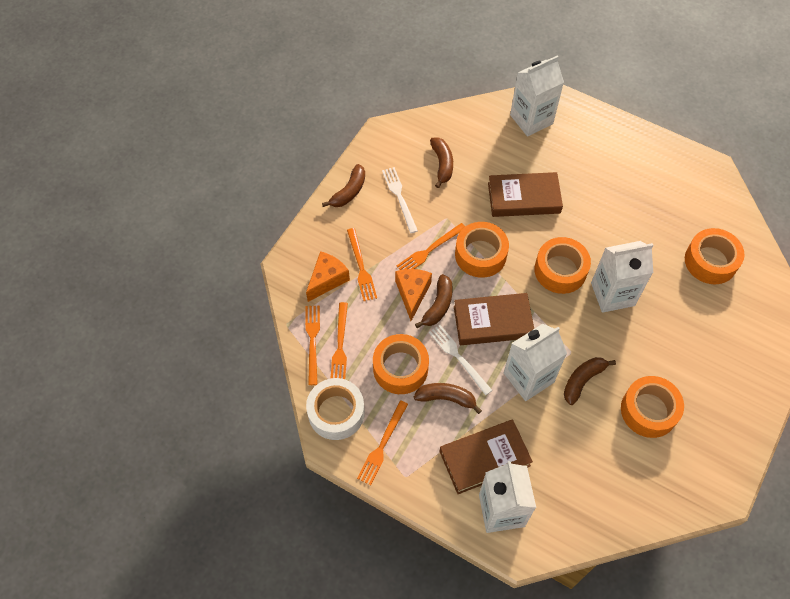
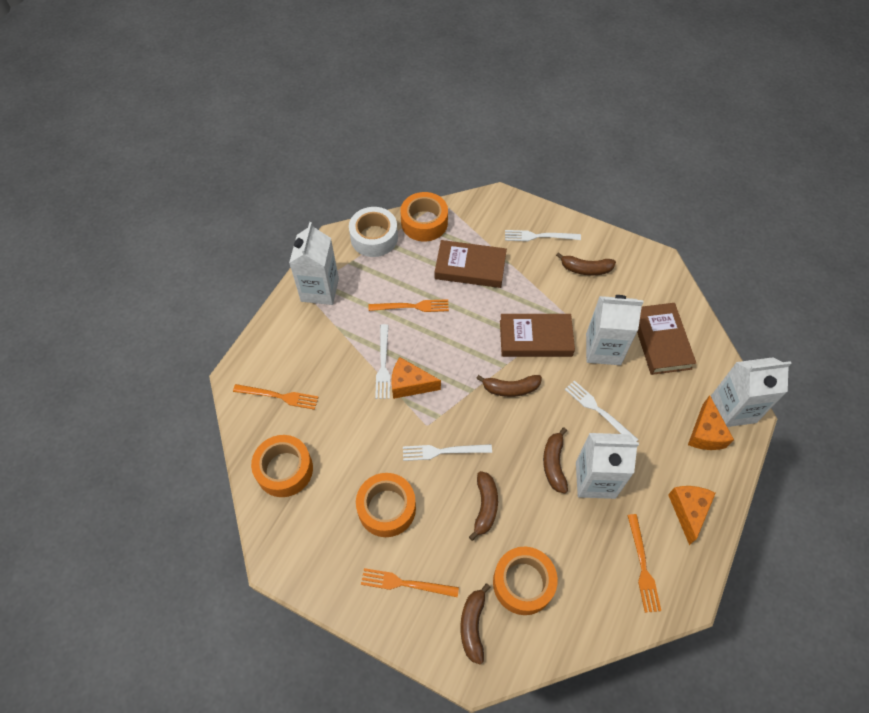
orange cheese: [306,251,350,302] [395,269,432,321] = 2 -> [391,357,441,399] [668,486,716,545] [688,395,734,450] = 3
orange fork: [305,305,320,385] [330,302,348,379] [347,228,377,301] [357,400,408,485] [397,223,465,270] = 5 -> [233,384,318,410] [361,568,459,597] [368,299,449,312] [627,514,661,613] = 4
orange tape: [373,334,429,394] [455,222,509,278] [534,237,591,294] [621,376,684,438] [685,228,745,284] = 5 -> [251,435,313,497] [356,473,416,537] [400,192,448,242] [493,547,558,615] = 4
white fork: [382,167,418,233] [429,325,492,396] = 2 -> [375,324,390,399] [403,444,492,461] [505,230,581,241] [565,380,639,442] = 4

